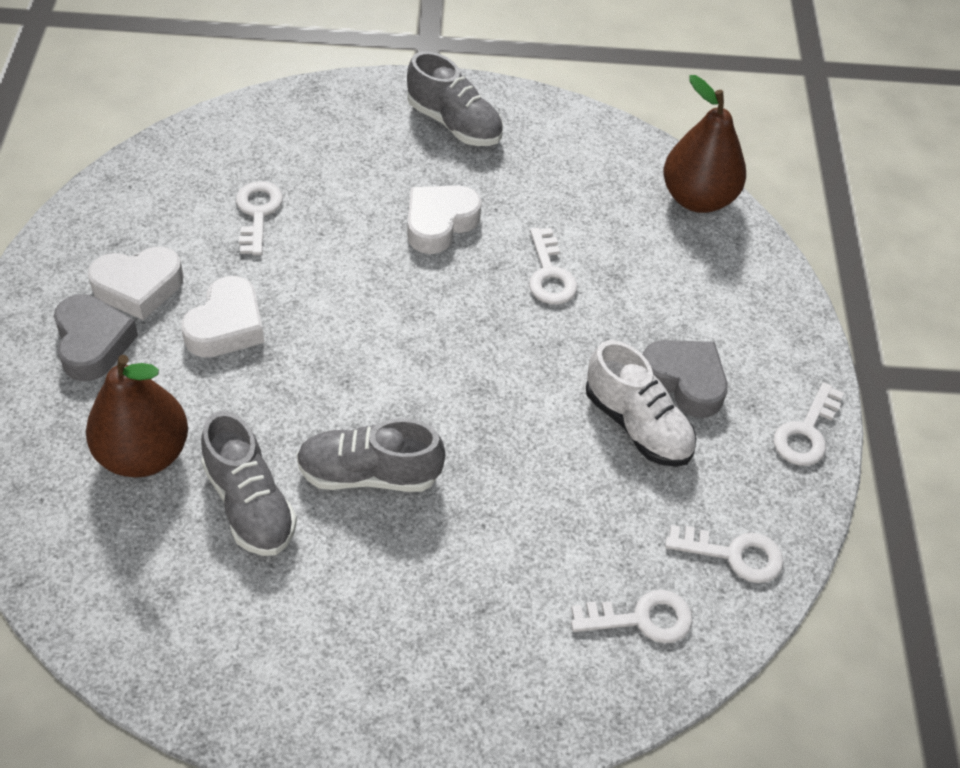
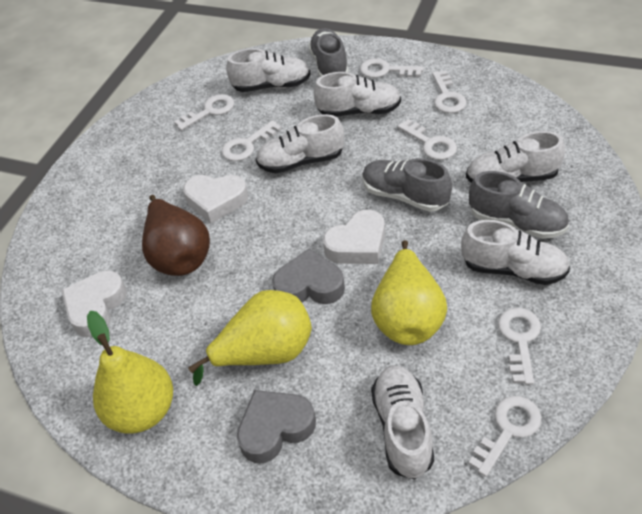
brown pear: [86,355,188,478] [663,75,746,213] = 2 -> [142,195,210,276] = 1
white key: [236,181,283,255] [529,228,578,304] [571,590,692,643] [665,525,784,583] [774,382,844,466] = 5 -> [174,94,234,131] [222,120,281,161] [360,58,424,78] [397,119,457,160] [432,71,466,113] [468,396,542,477] [498,308,541,385] = 7
white shoe: [586,340,697,467] = 1 -> [226,48,311,92] [256,114,344,173] [314,72,401,117] [371,365,434,479] [461,220,570,285] [466,131,565,183] = 6
yellow pear: none = 0 -> [87,311,173,434] [188,290,312,386] [371,240,447,345] = 3

